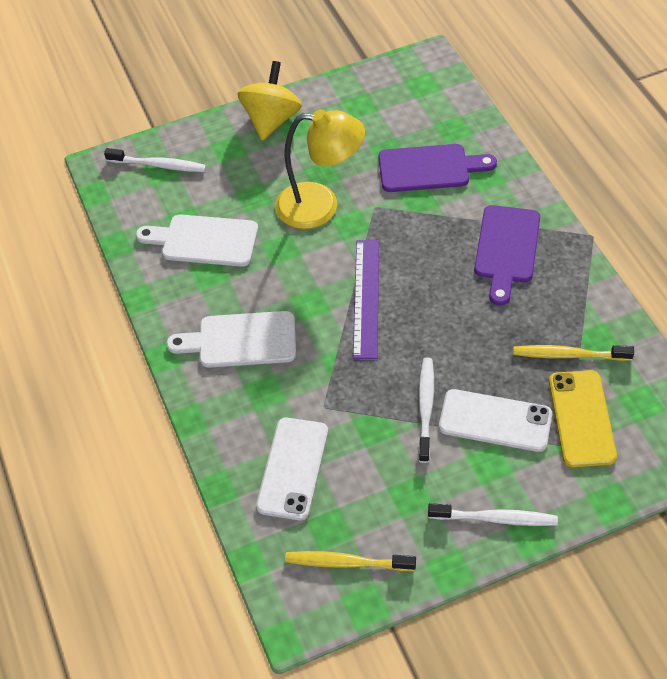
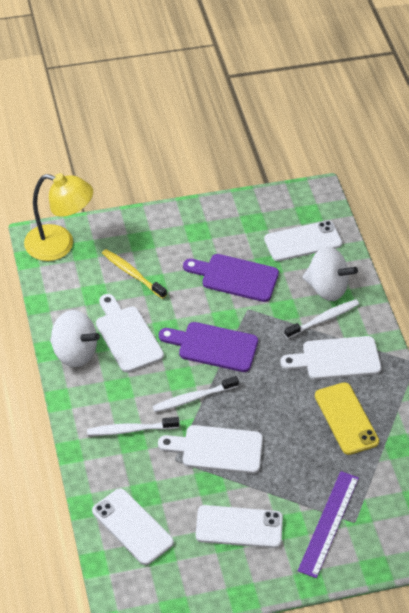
white cutting board: [136,214,258,267] [167,311,296,368] = 2 -> [96,294,164,373] [158,425,263,474] [280,336,381,380] = 3
white phone: [256,418,328,520] [439,389,552,452] = 2 -> [92,488,174,565] [196,505,283,548] [264,220,342,261] = 3
white spinning top: none = 0 -> [50,310,100,367] [302,246,358,301] = 2
yellow spinning top: [237,61,302,141] = 1 -> none = 0
yellow toothbrush: [285,551,416,571] [513,345,634,361] = 2 -> [102,249,167,299] = 1

